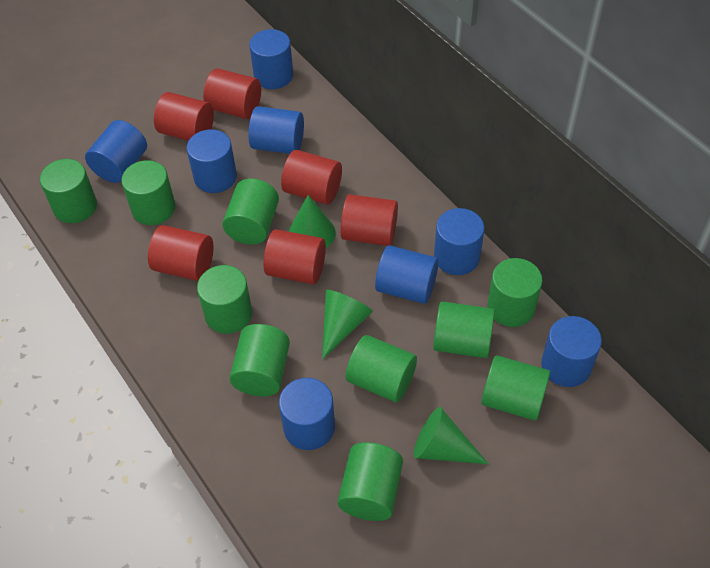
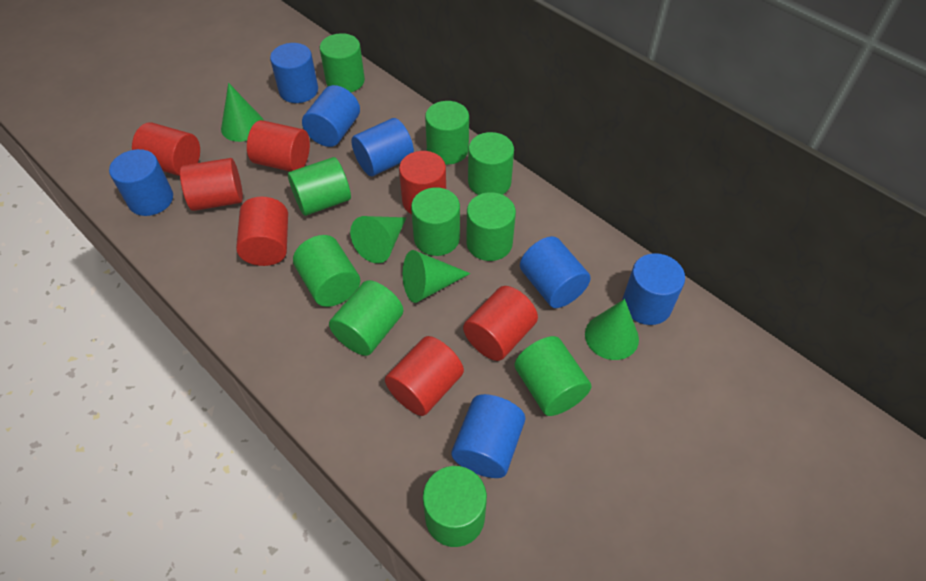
blue cylinder: [85,120,147,183] [187,129,237,193] [248,106,304,154] [249,29,293,89] [279,378,335,450] [375,245,439,304] [434,208,484,275] [541,316,602,387] = 8 -> [109,149,173,216] [270,43,318,103] [302,85,360,147] [351,118,414,176] [451,394,525,478] [520,236,591,308] [623,253,685,325] = 7
green cone: [288,195,336,248] [322,290,373,360] [414,407,488,464] = 3 -> [221,83,264,142] [350,216,406,263] [403,250,471,303] [585,299,639,360] = 4
red cylinder: [148,225,213,281] [154,92,214,141] [203,68,261,119] [263,229,326,284] [281,150,342,205] [341,194,398,246] = 6 -> [132,122,200,176] [180,158,243,211] [236,197,288,266] [247,120,310,171] [385,336,464,416] [399,151,446,214] [463,286,538,361] = 7

